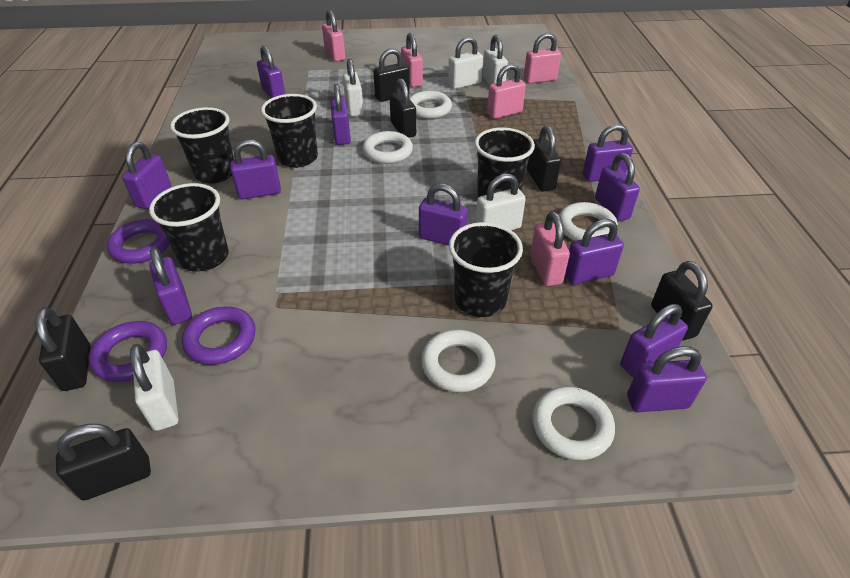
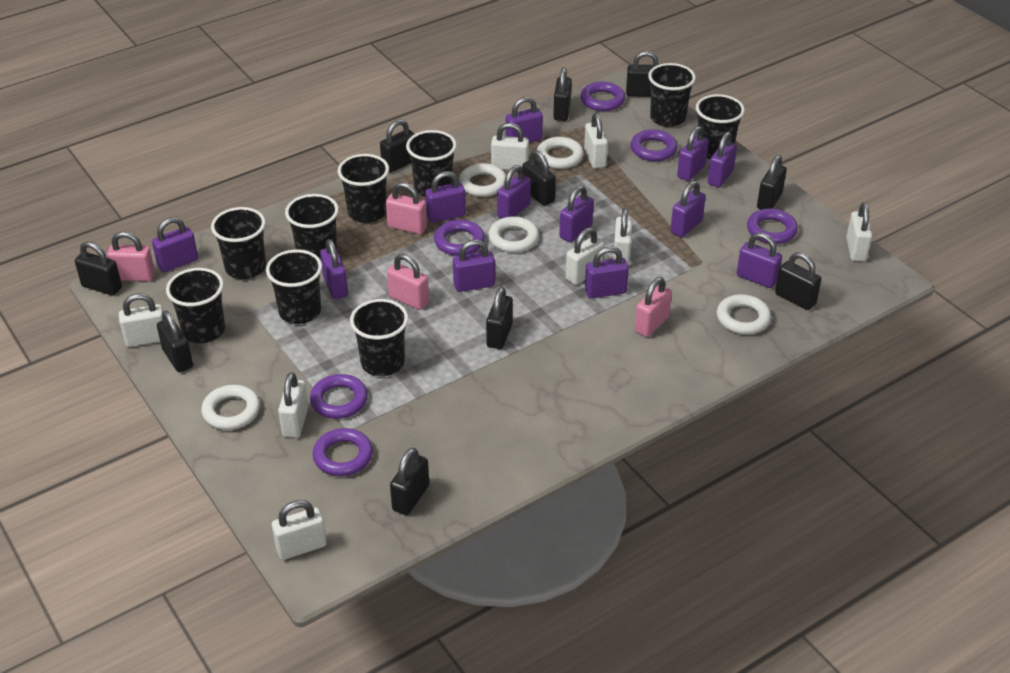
black cup: [149,183,229,272] [170,107,234,184] [261,94,318,168] [449,222,523,317] [474,127,535,197] = 5 -> [166,268,225,343] [211,207,266,279] [266,249,322,324] [285,194,339,260] [338,154,389,223] [350,299,408,376] [406,130,457,197] [648,63,696,127] [696,94,745,159] = 9
black padlock: [35,307,91,391] [56,424,151,501] [373,48,410,102] [389,78,416,138] [527,126,561,191] [651,261,713,340] = 6 -> [75,241,122,296] [157,310,193,372] [380,119,415,173] [390,448,429,515] [486,287,513,349] [522,150,556,206] [553,67,572,121] [626,51,658,97] [757,155,787,209] [775,252,821,310] = 10
pink padlock: [322,10,345,62] [401,33,423,87] [487,64,526,119] [524,33,561,84] [530,211,570,286] = 5 -> [107,231,155,281] [386,182,427,234] [387,254,429,310] [635,277,672,337] = 4
purple padlock: [122,142,171,209] [149,247,192,325] [230,139,281,199] [257,46,285,98] [330,84,351,145] [419,184,468,246] [565,219,624,285] [583,124,633,182] [595,153,640,221] [620,304,688,378] [627,346,707,412] = 11 -> [152,217,198,272] [320,239,348,299] [425,171,466,223] [453,240,495,292] [497,165,531,219] [506,97,543,143] [559,185,594,242] [585,246,629,299] [670,181,706,237] [677,126,709,181] [708,132,737,187] [737,233,782,288] = 12
purple ring: [88,321,167,382] [107,219,170,264] [182,306,256,365] = 3 -> [310,374,368,419] [313,428,373,476] [434,219,485,256] [580,82,625,111] [631,129,678,161] [747,208,798,244] = 6
white padlock: [130,344,178,431] [343,59,364,117] [448,37,483,89] [475,174,526,230] [482,35,508,85] = 5 -> [119,293,163,347] [272,500,327,560] [278,372,308,438] [491,123,529,170] [566,228,604,285] [584,113,608,168] [613,208,633,266] [846,202,872,261] = 8

